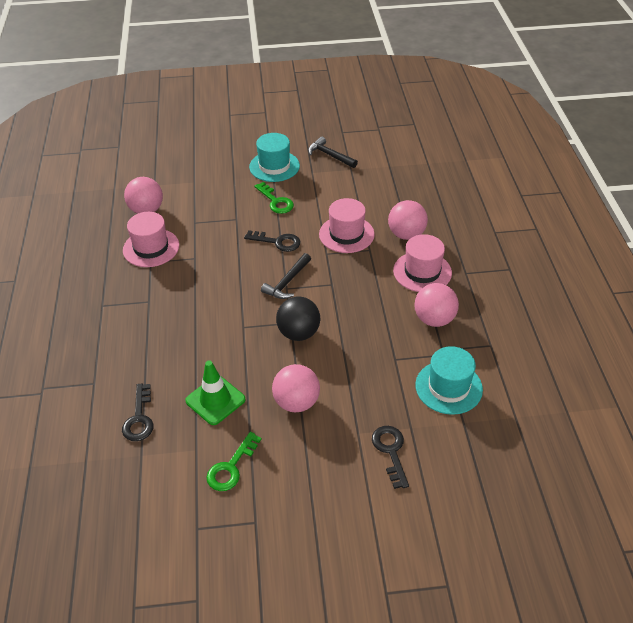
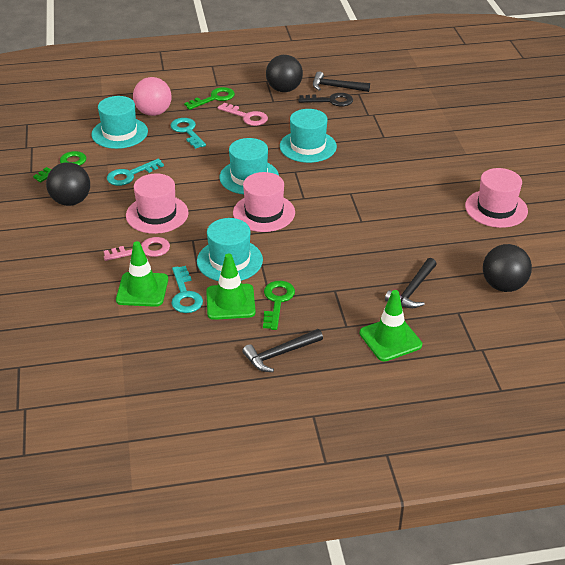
black ball: [276,296,321,341] = 1 -> [46,163,90,206] [266,55,303,92] [483,244,532,292] = 3
black hammer: [261,253,311,299] [308,137,358,168] = 2 -> [242,329,323,372] [313,71,370,92] [385,258,437,308] = 3
black key: [122,384,154,441] [244,230,300,252] [372,426,409,489] = 3 -> [298,93,353,106] = 1
green key: [206,432,262,491] [254,182,294,214] = 2 -> [33,151,87,182] [184,87,235,110] [263,281,295,330] = 3
green traffic cone: [185,361,246,425] = 1 -> [116,241,168,307] [206,253,256,320] [360,290,422,361] = 3
pink ball: [124,177,163,214] [272,364,320,412] [388,200,428,240] [414,283,459,327] = 4 -> [133,77,172,116] = 1
pink key: none = 0 -> [104,237,170,261] [217,103,268,126] = 2
turquoise hat: [249,133,300,182] [415,346,483,415] = 2 -> [91,96,148,149] [197,218,263,281] [219,138,279,194] [280,109,337,163] = 4
turquoise key: none = 0 -> [107,159,164,186] [170,118,206,149] [171,266,203,313] = 3

